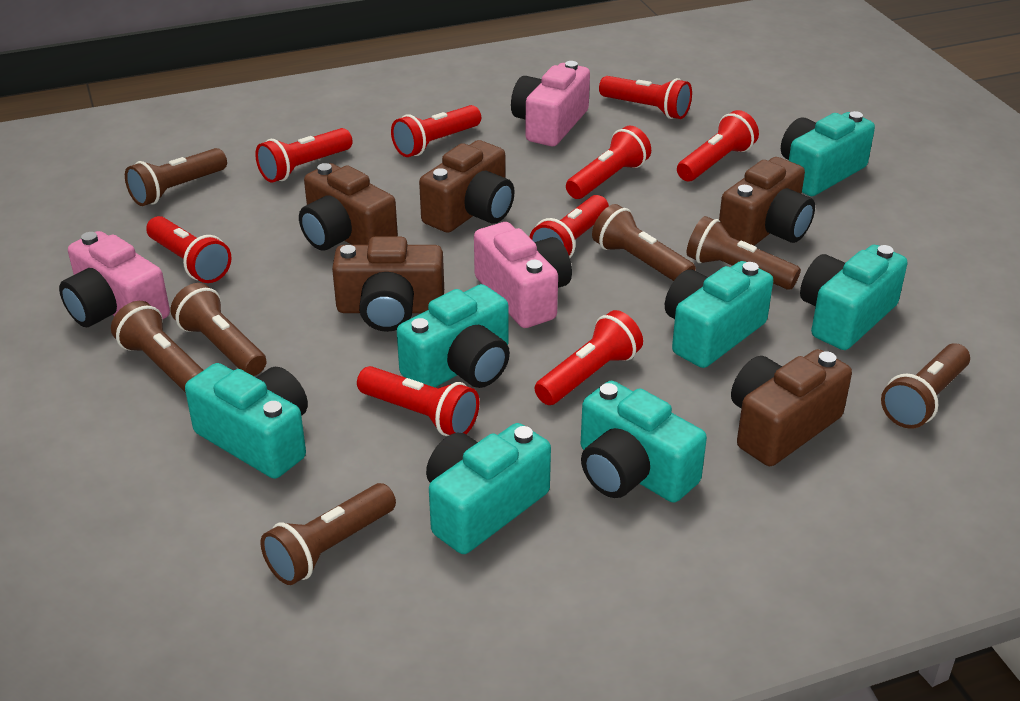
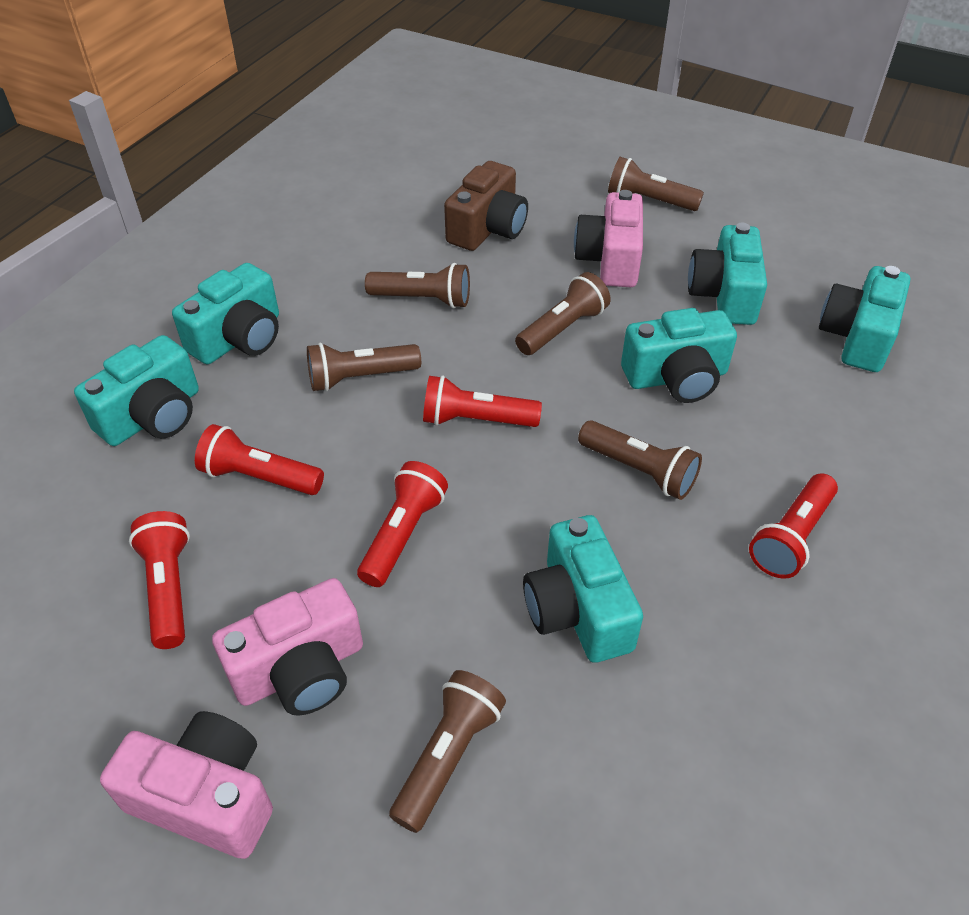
brown camera: [299,163,398,251] [332,237,444,332] [419,140,515,233] [719,157,815,246] [731,349,852,466] = 5 -> [444,161,528,251] = 1
brown flashlight: [111,301,203,393] [125,148,227,206] [171,283,266,376] [260,483,396,585] [592,204,696,281] [687,216,801,290] [881,343,970,429] = 7 -> [307,343,421,392] [365,263,470,309] [389,670,506,833] [515,272,611,355] [578,420,702,500] [608,157,704,211] = 6
red flashlight: [146,216,231,283] [255,128,353,183] [357,366,480,436] [391,105,481,157] [530,195,609,258] [534,310,643,405] [566,126,651,199] [599,76,692,119] [677,110,759,181] = 9 -> [129,511,190,649] [195,424,324,495] [357,461,448,587] [423,375,542,427] [749,473,838,579] = 5
turquoise camera: [185,363,308,479] [397,284,510,388] [426,423,551,554] [581,381,707,503] [665,261,773,368] [781,111,875,196] [800,245,908,350] = 7 -> [74,335,199,446] [172,263,279,364] [523,515,643,663] [621,308,737,403] [688,223,767,325] [819,266,910,372] = 6

